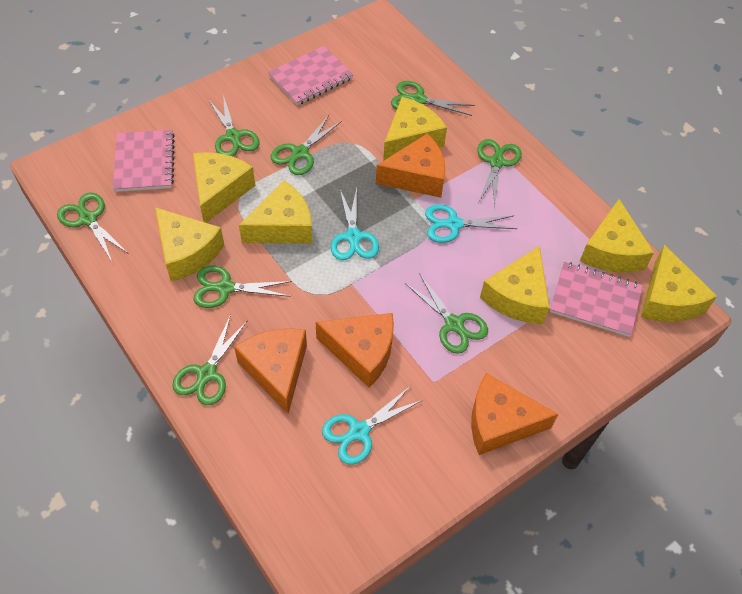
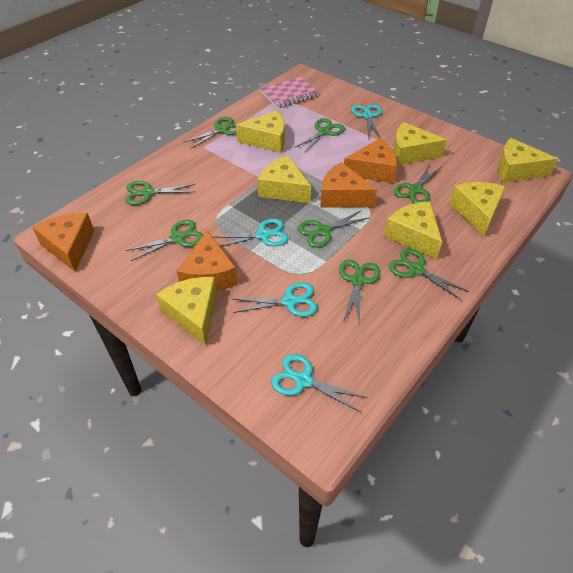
pink notebook: [113,130,175,192] [268,46,353,105] [550,262,643,337] = 3 -> [260,77,319,108] = 1
turquoise scissors: [322,386,423,465] [331,188,379,260] [425,204,517,243] = 3 -> [213,219,288,247] [232,282,317,317] [271,354,367,412] [352,104,382,139] = 4

